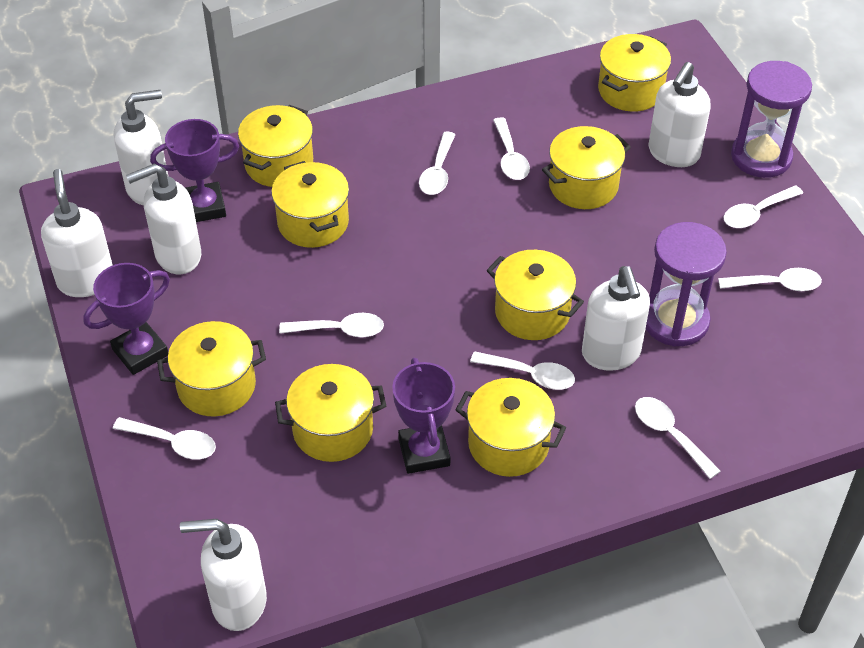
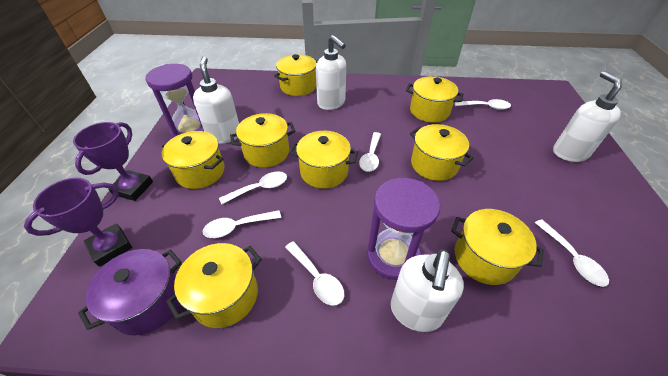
purple pot: none = 0 -> [78,249,182,336] = 1
purple trophy: [83,263,170,375] [150,119,239,222] [392,358,455,474] = 3 -> [24,178,132,267] [73,122,153,201] = 2
white soap dispenser: [41,169,113,297] [114,90,169,205] [126,164,201,274] [180,519,267,631] [582,266,650,371] [649,62,710,167] = 6 -> [193,56,239,144] [316,35,346,110] [391,249,464,332] [553,71,622,162] = 4
white spoon: [113,417,216,459] [279,313,384,337] [419,132,456,195] [470,351,575,390] [493,117,530,180] [635,397,720,479] [718,268,822,291] [724,185,803,228] = 8 -> [203,210,281,238] [219,171,287,204] [285,241,345,306] [359,132,381,172] [454,99,511,110] [535,219,609,287] = 6

